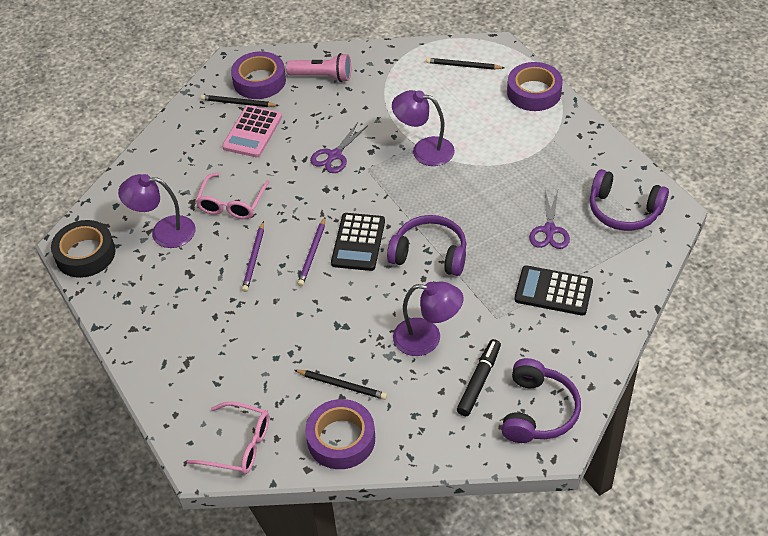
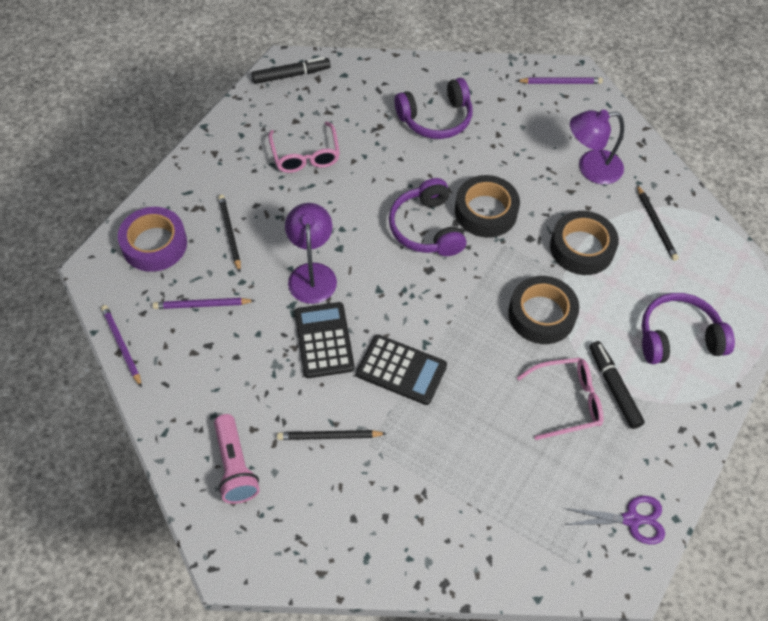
black marker: [457,339,501,416] = 1 -> [252,57,331,84] [590,341,645,429] = 2
black tape: [51,220,115,278] = 1 -> [455,175,520,238] [508,276,579,344] [550,211,619,275] = 3
pink calculator: [222,105,282,157] = 1 -> none = 0
purple lamp: [118,174,196,248] [392,90,455,166] [393,281,463,356] = 3 -> [285,203,337,304] [570,109,624,184] = 2
purple pencil: [242,221,264,292] [297,217,326,286] = 2 -> [101,305,142,388] [153,298,255,309] [516,78,603,84] = 3
purple scissors: [310,122,367,173] [529,190,570,249] = 2 -> [563,496,665,544] = 1
purple tape: [231,51,286,99] [305,399,375,469] [507,62,563,111] = 3 -> [118,207,187,272] = 1

